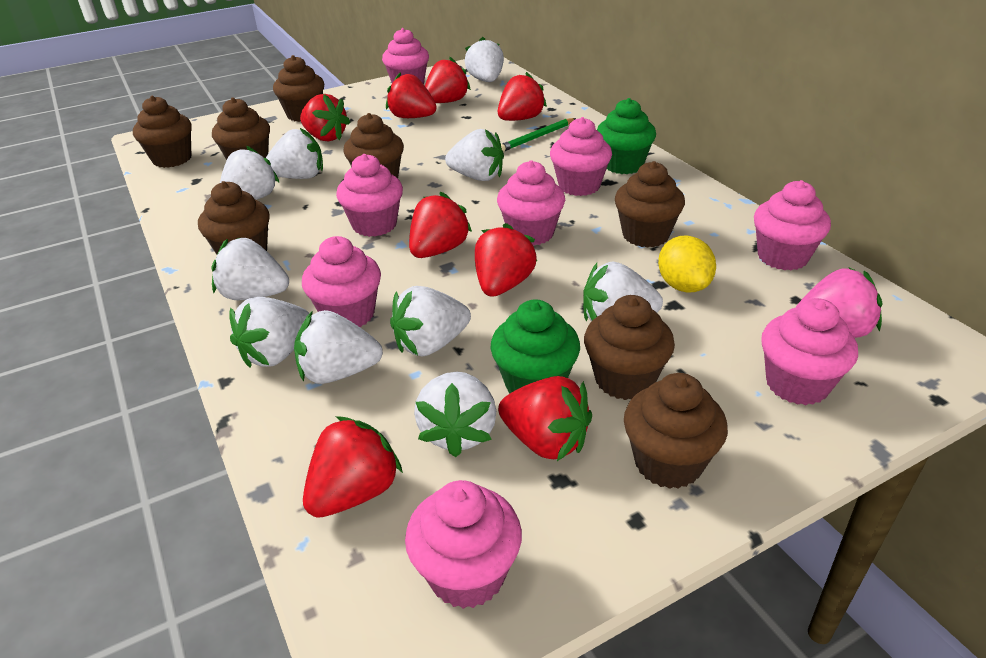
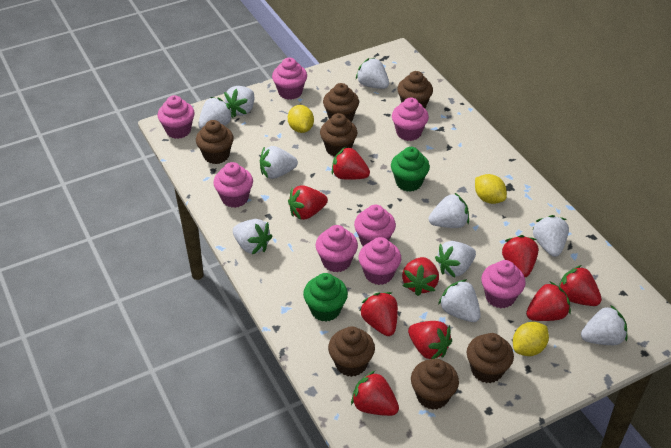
brown cupcake: [133,96,192,168] [198,181,270,254] [212,97,270,160] [273,55,324,122] [344,113,404,178] [584,295,675,400] [615,161,685,248] [624,373,728,489] = 8 -> [196,120,234,164] [320,113,357,157] [323,83,359,122] [328,326,375,377] [397,71,433,108] [411,359,459,410] [467,333,514,383] = 7
green pencil: [501,118,576,152] = 1 -> none = 0
pink strawberry: [795,268,883,338] = 1 -> none = 0
red strawberry: [300,94,350,141] [303,416,403,518] [386,72,437,118] [409,192,472,258] [425,57,471,103] [475,223,537,297] [498,72,547,121] [498,376,592,461] = 8 -> [288,185,328,220] [332,146,370,180] [351,371,399,416] [360,292,398,336] [402,257,439,296] [408,321,452,359] [502,235,539,277] [526,281,571,321] [559,265,602,306] = 9
yellow lemon: [658,236,716,293] = 1 -> [288,105,314,133] [475,174,507,204] [513,322,549,356] = 3

